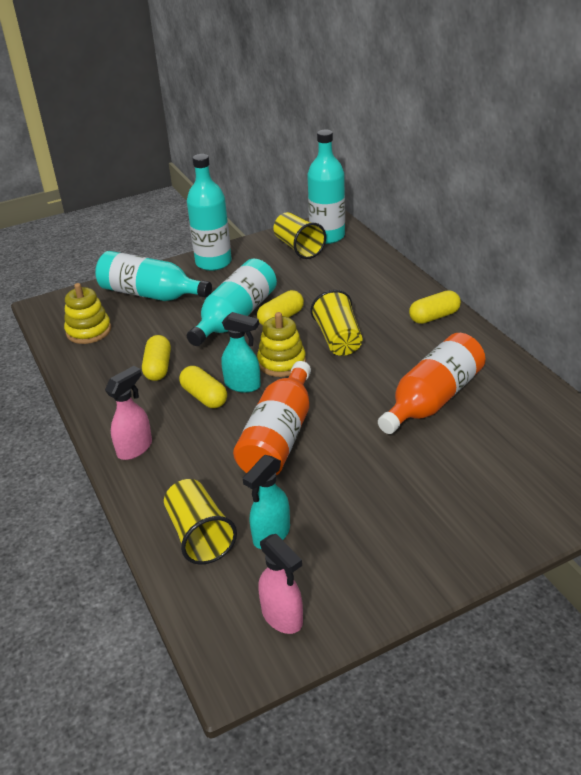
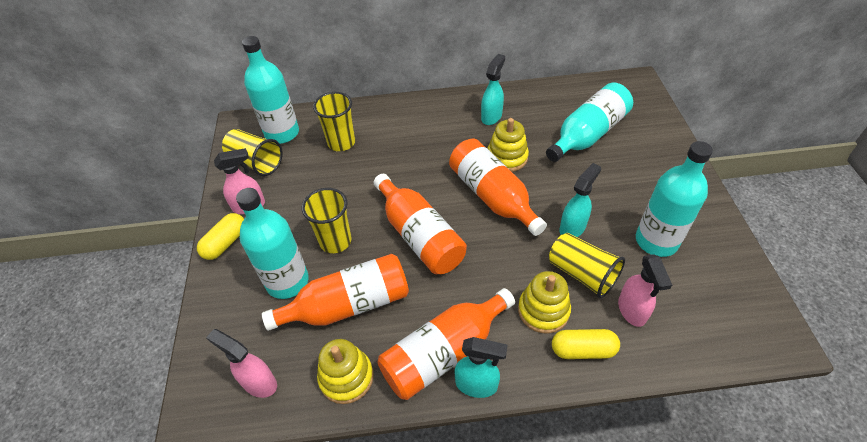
orange bottle: [233,361,311,476] [378,333,485,434] = 2 -> [262,254,409,331] [374,174,467,274] [377,288,515,400] [449,138,547,236] = 4
pink spray bottle: [105,366,152,460] [258,534,303,634] = 2 -> [206,329,277,398] [214,148,265,214] [618,254,672,327] = 3
turquoise spray bottle: [221,312,261,393] [243,455,290,549] = 2 -> [455,337,508,398] [481,54,505,125] [560,163,601,237] = 3
yellow capsule: [142,335,171,381] [179,366,227,408] [257,290,304,325] [409,290,461,324] = 4 -> [197,213,244,260] [552,329,620,359] = 2
yellow cup: [164,479,237,565] [273,212,326,259] [311,290,362,356] = 3 -> [222,129,282,176] [302,188,352,253] [313,92,355,151] [549,233,625,298] = 4
yellow stacking toy: [64,283,111,344] [257,312,306,377] = 2 -> [317,339,374,404] [487,118,529,172] [518,271,571,334] = 3

